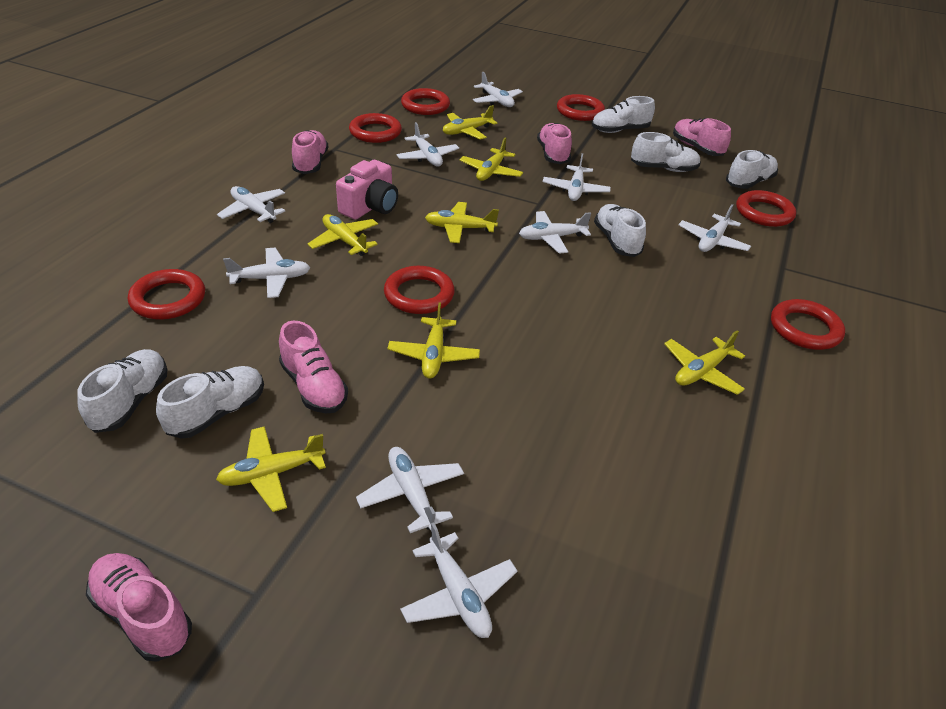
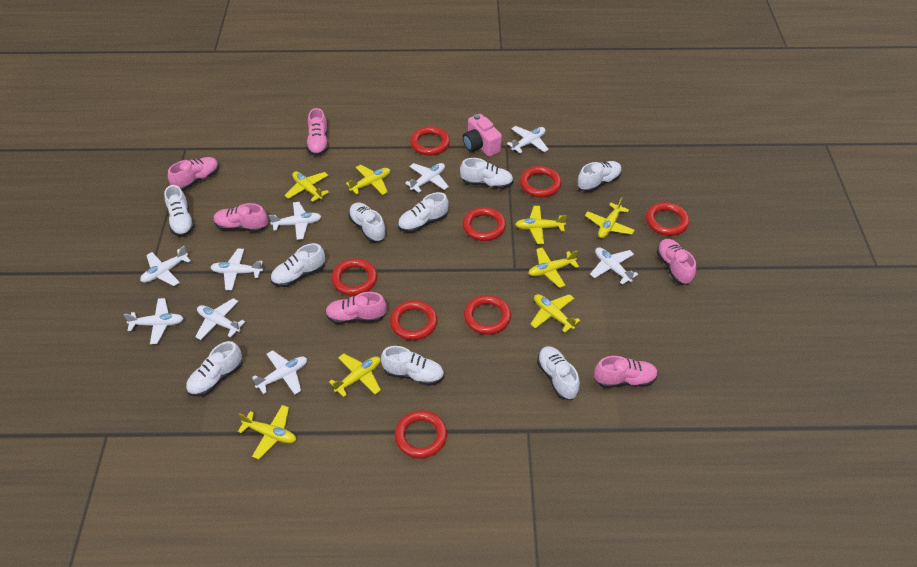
pink shoe: [86,553,192,662] [279,321,348,413] [292,130,328,174] [537,123,572,164] [673,118,731,156] = 5 -> [168,157,219,191] [214,203,268,232] [306,108,329,156] [325,292,386,324] [594,356,658,388] [656,239,696,285] = 6
red ring: [128,269,205,320] [349,113,402,143] [384,266,455,314] [401,88,450,115] [557,94,605,121] [736,190,796,227] [771,299,845,350] = 7 -> [331,258,377,296] [390,300,438,340] [395,410,447,459] [410,126,450,156] [463,207,506,241] [464,295,511,335] [520,166,561,197] [646,202,689,236] = 8
white shoe: [77,349,167,433] [156,366,264,439] [592,96,655,133] [594,204,646,257] [631,132,701,172] [726,150,778,189] = 6 -> [164,185,195,237] [186,341,243,397] [271,243,325,287] [348,202,386,242] [381,346,444,386] [398,192,449,233] [460,158,513,189] [537,346,580,400] [577,161,622,192] = 9
yellow plane: [216,426,326,512] [307,214,378,256] [387,302,480,379] [425,202,499,243] [443,105,497,140] [460,138,523,181] [664,330,745,395] = 7 -> [238,405,296,459] [285,172,329,202] [329,354,381,397] [346,165,390,195] [515,206,567,244] [528,247,579,288] [531,294,580,333] [585,197,635,238] = 8

